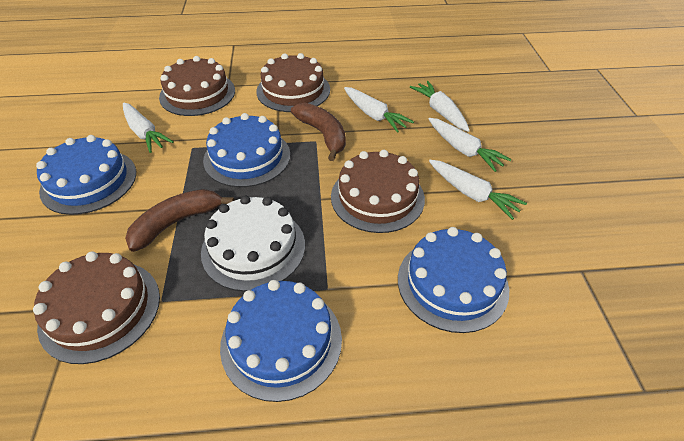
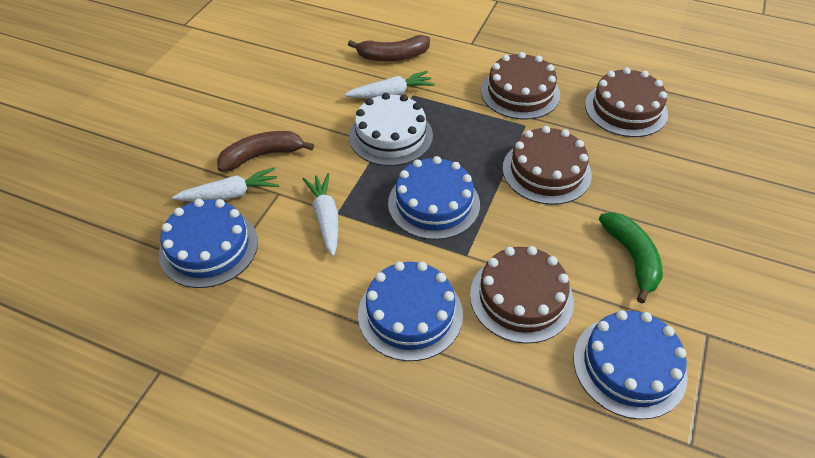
green banana: none = 0 -> [599,212,663,303] = 1
white carrot: [123,103,174,153] [344,87,414,133] [410,81,470,132] [429,118,512,172] [429,160,527,220] = 5 -> [172,167,279,201] [303,173,338,256] [344,71,435,98] = 3

